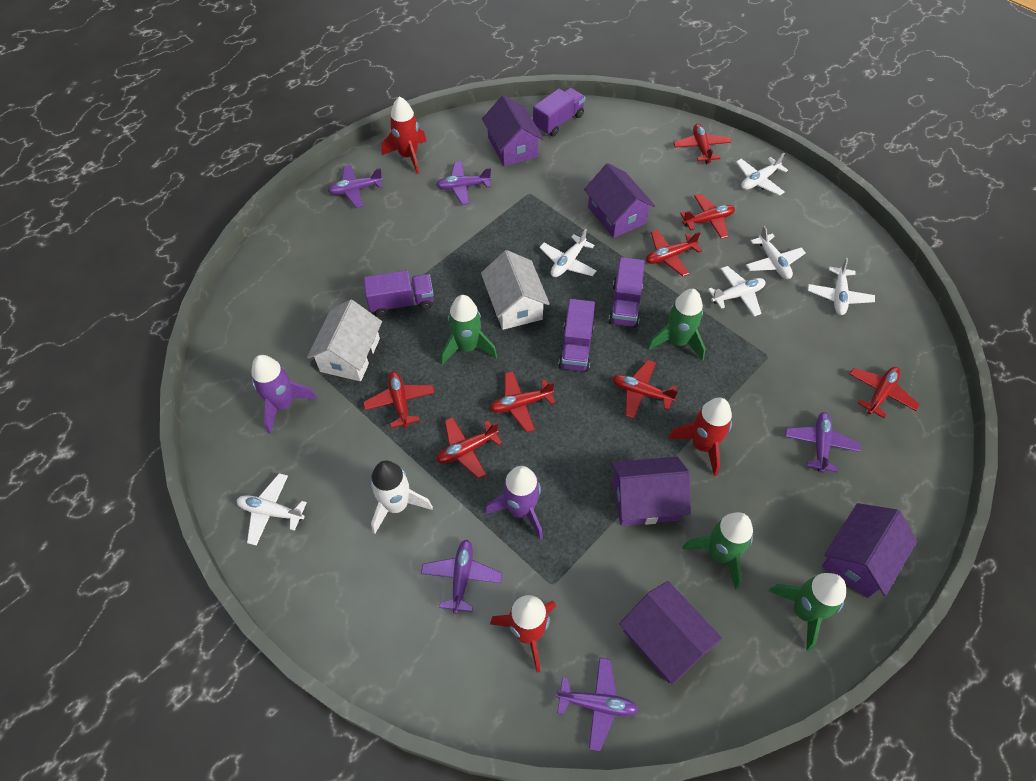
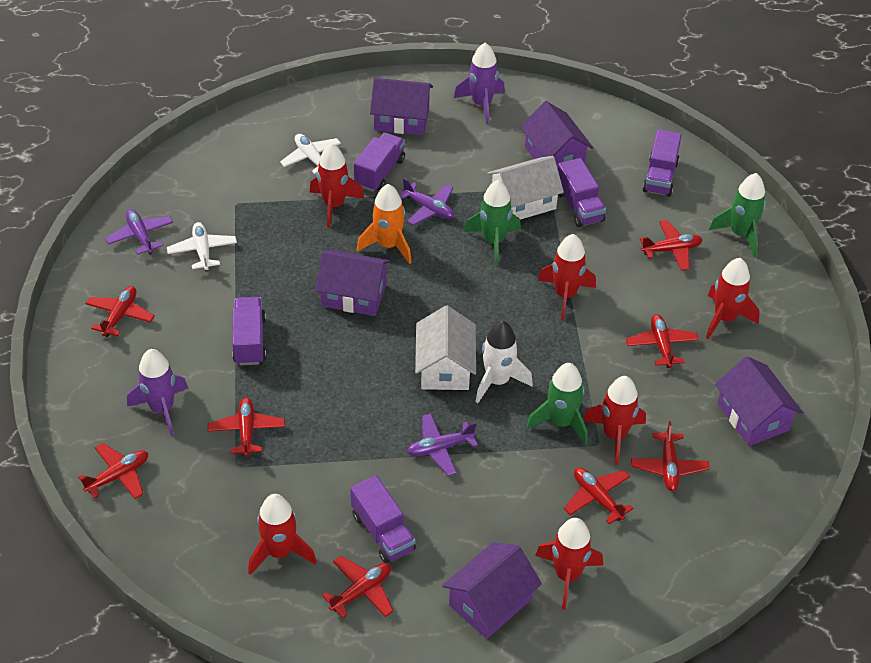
green rocket: [440,295,497,365] [647,289,706,361] [682,512,753,590] [768,573,846,652] = 4 -> [464,180,521,266] [526,363,588,446] [709,173,766,257] = 3
orange rocket: none = 0 -> [357,184,412,264] = 1
purple plane: [328,165,383,208] [421,540,502,614] [436,161,492,205] [556,657,638,751] [785,412,861,473] = 5 -> [105,209,173,255] [399,178,454,226] [407,413,478,476] = 3
purple truck: [363,270,434,317] [533,88,585,136] [558,299,595,372] [608,257,645,328] = 4 -> [232,297,266,365] [350,475,416,563] [354,133,405,192] [558,158,606,227] [643,129,682,197] = 5
red rocket: [381,96,427,174] [490,595,556,673] [668,397,732,476] = 3 -> [248,494,317,575] [310,143,364,228] [535,518,603,610] [538,234,596,320] [583,376,646,465] [706,258,760,339] = 6
white plane: [236,473,307,546] [539,229,597,277] [708,266,765,316] [736,153,788,196] [746,226,805,279] [808,258,875,315] = 6 -> [167,222,237,271] [280,134,341,174] = 2

